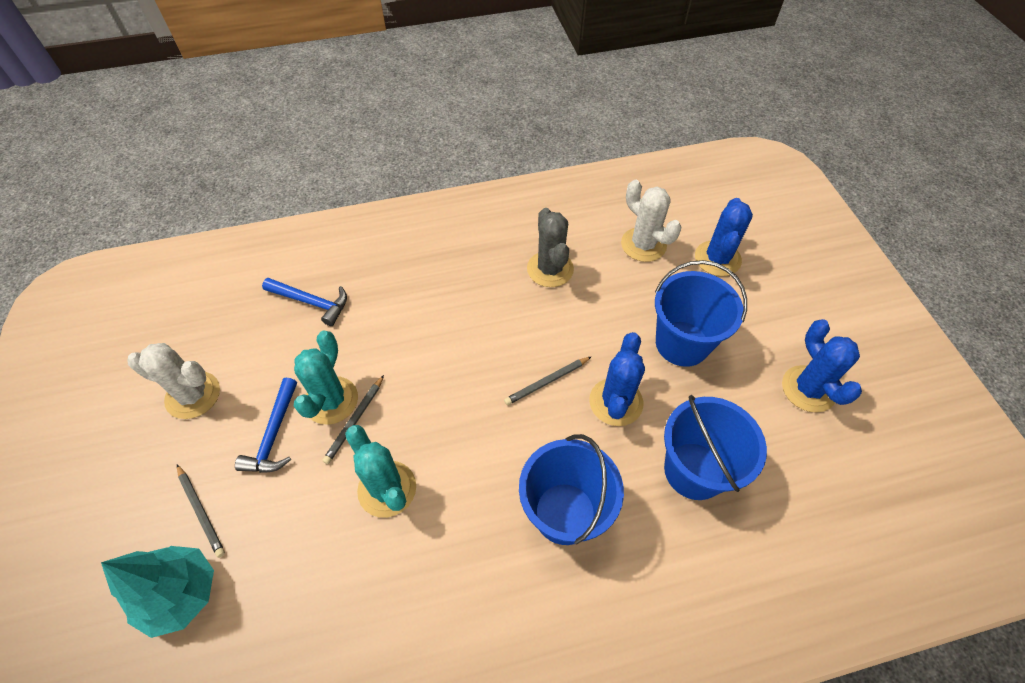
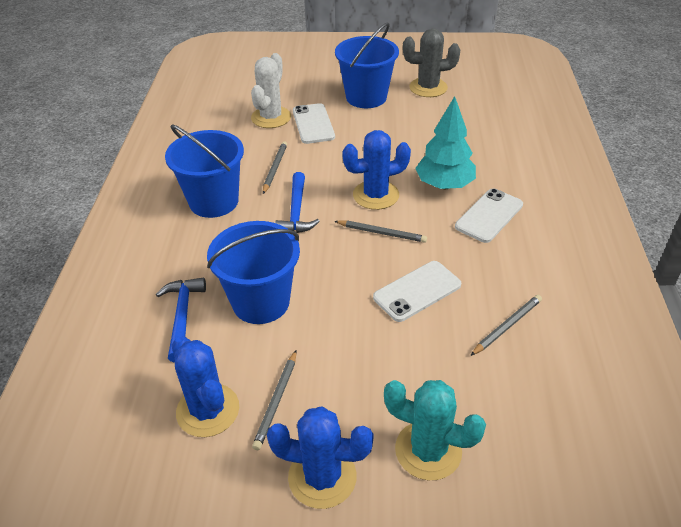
grey pencil: [177,464,225,558] [322,375,384,464] [504,356,592,405] = 3 -> [252,351,297,450] [263,141,287,194] [334,221,427,243] [470,295,542,356] = 4
turquoise cactus: [294,330,358,425] [345,425,416,518] = 2 -> [384,380,486,480] = 1
white cactus: [128,343,220,419] [621,180,682,262] = 2 -> [251,53,291,128] = 1
white phone: none = 0 -> [293,103,335,144] [373,261,461,322] [455,188,523,243] = 3

